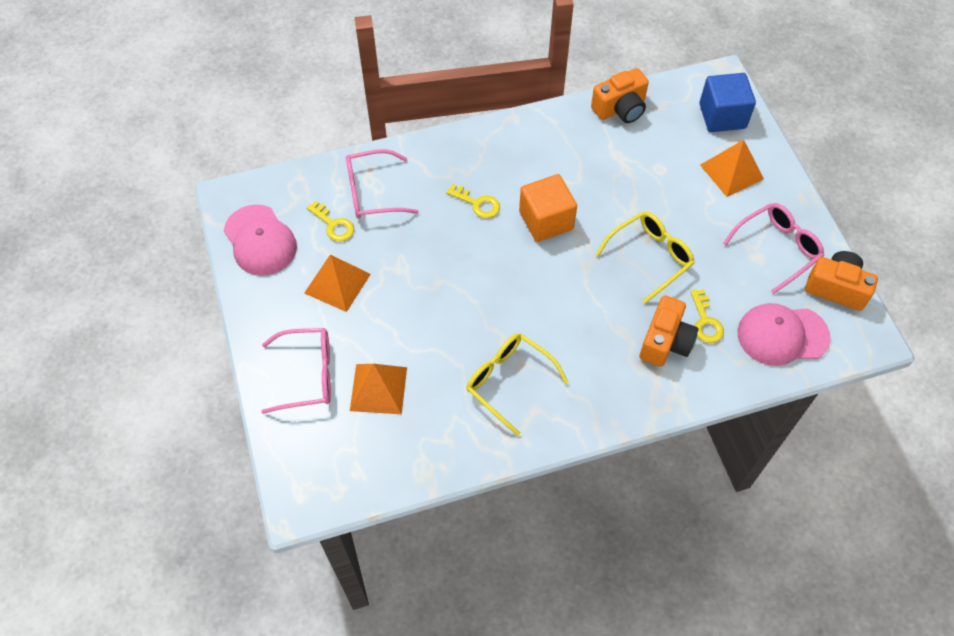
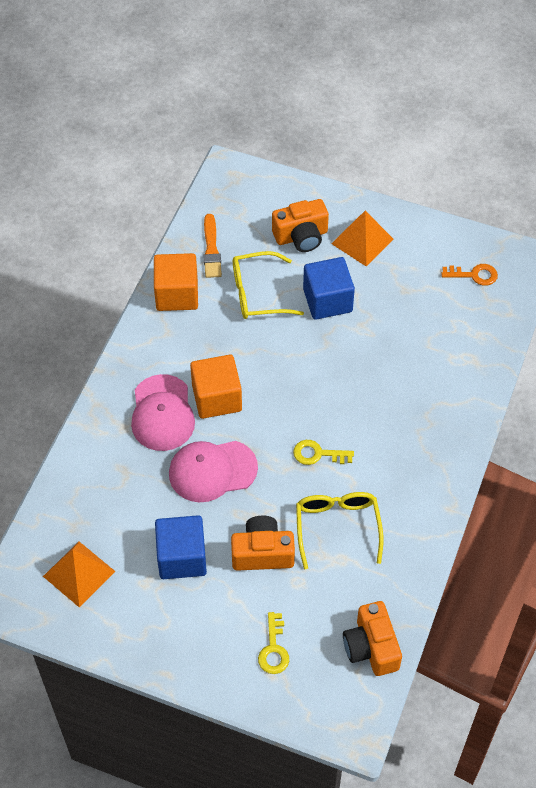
blue cube: [699,73,756,132] = 1 -> [155,515,207,579] [303,257,355,320] = 2
orange brush: none = 0 -> [203,214,222,278] = 1
orange cube: [519,174,577,242] = 1 -> [154,253,198,311] [190,355,242,419] = 2
orange key: none = 0 -> [441,264,498,286] = 1
orange pyramid: [304,255,371,312] [350,364,407,414] [700,140,764,197] = 3 -> [43,542,116,608] [331,211,394,267] = 2
pink glasses: [261,328,331,414] [346,149,419,219] [723,203,824,294] = 3 -> none = 0
yellow key: [307,201,354,242] [446,184,500,219] [691,289,724,343] = 3 -> [258,612,289,674] [293,440,354,465] = 2

